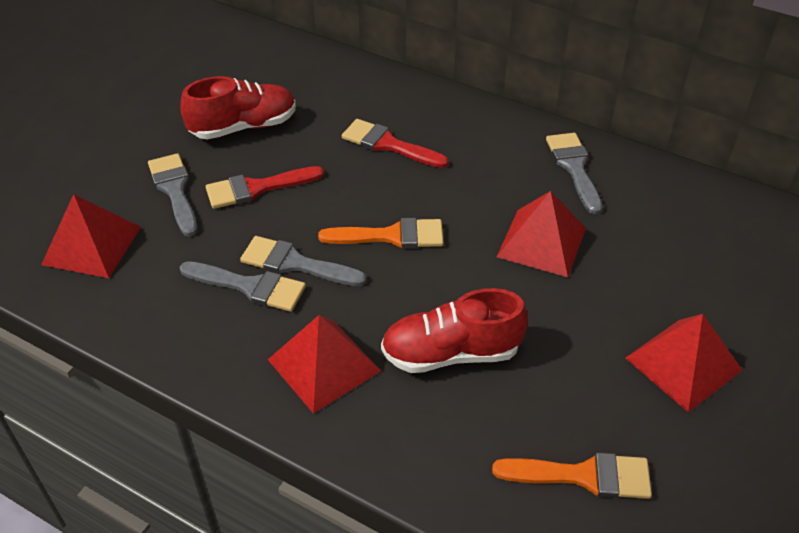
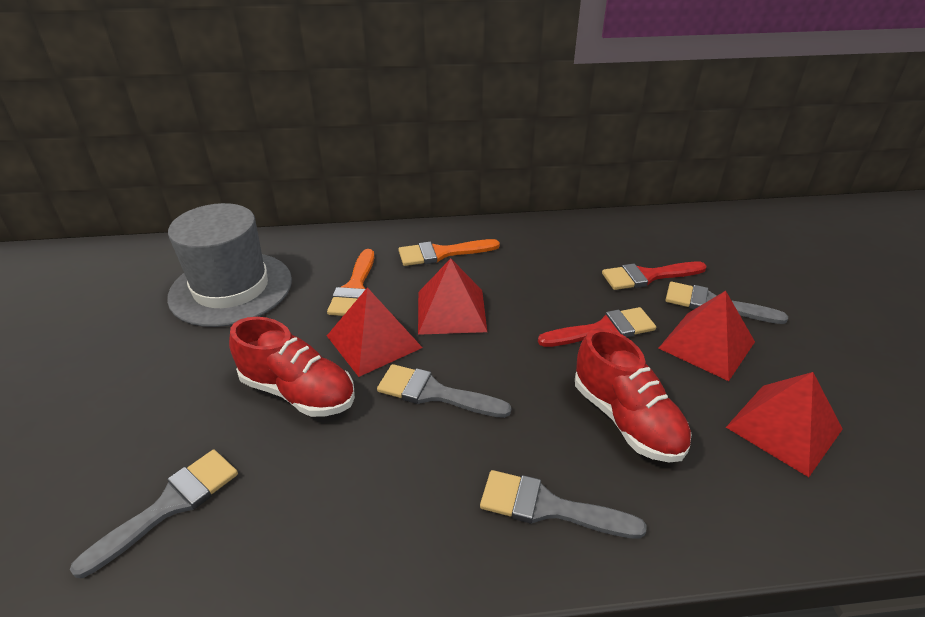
grey hat: none = 0 -> [167,203,292,327] = 1

